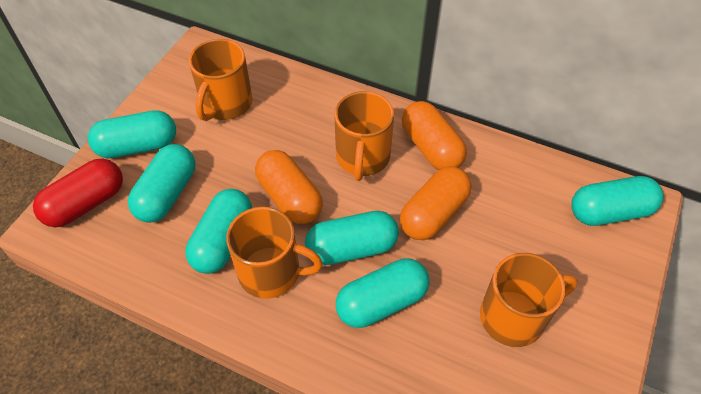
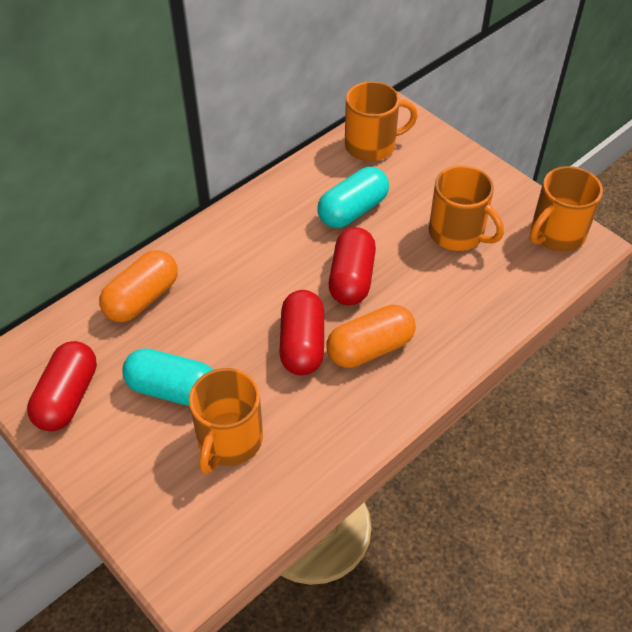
orange capsule: [255,150,323,224] [400,166,471,240] [402,101,467,170] = 3 -> [99,250,178,322] [326,305,416,368] = 2
red capsule: [33,158,123,227] = 1 -> [27,341,97,432] [279,290,324,376] [329,227,376,306] = 3
turquoise capsule: [88,110,176,158] [128,144,195,223] [185,189,252,274] [305,211,399,265] [336,258,430,328] [572,176,664,226] = 6 -> [122,348,213,406] [317,167,389,228] = 2

